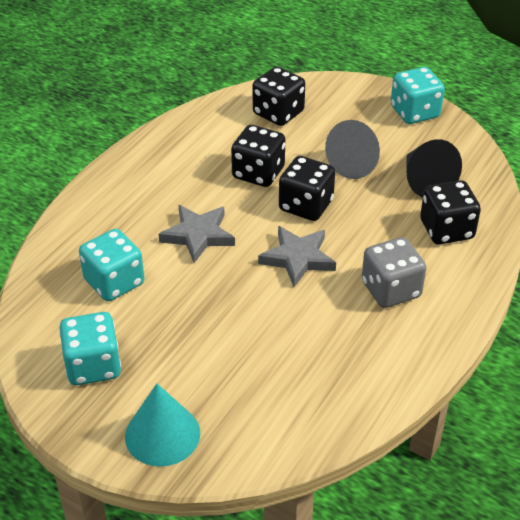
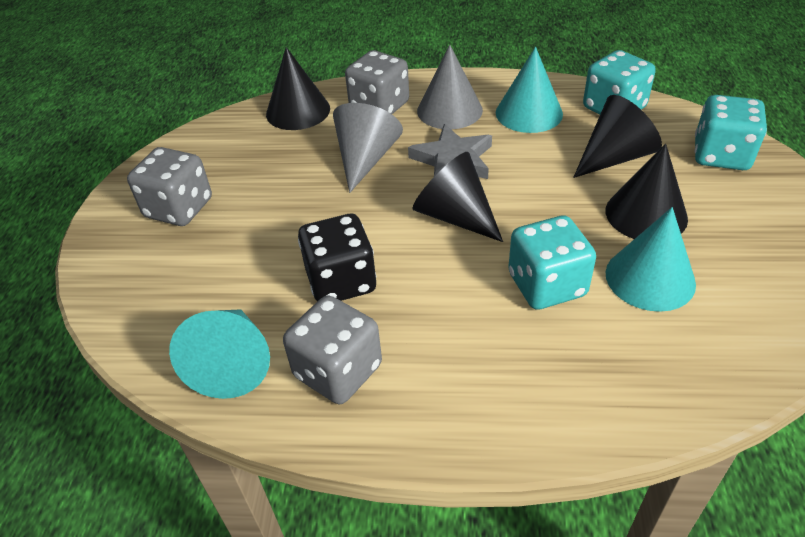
black cone: [407,139,462,197] = 1 -> [266,47,330,130] [412,152,503,242] [573,95,662,178] [606,144,688,239] = 4
black dice: [231,125,285,187] [253,67,305,126] [279,156,335,221] [420,180,481,244] = 4 -> [298,214,376,301] = 1
grey cone: [325,120,380,179] = 1 -> [333,103,403,193] [417,45,483,129] = 2
grey dice: [362,237,426,308] = 1 -> [127,147,212,226] [283,295,382,404] [345,50,409,114] = 3
grey star: [159,205,235,263] [258,226,336,287] = 2 -> [408,124,492,179] = 1
turquoise cone: [125,384,200,467] = 1 -> [169,309,270,399] [496,47,563,133] [606,207,696,312] = 3

